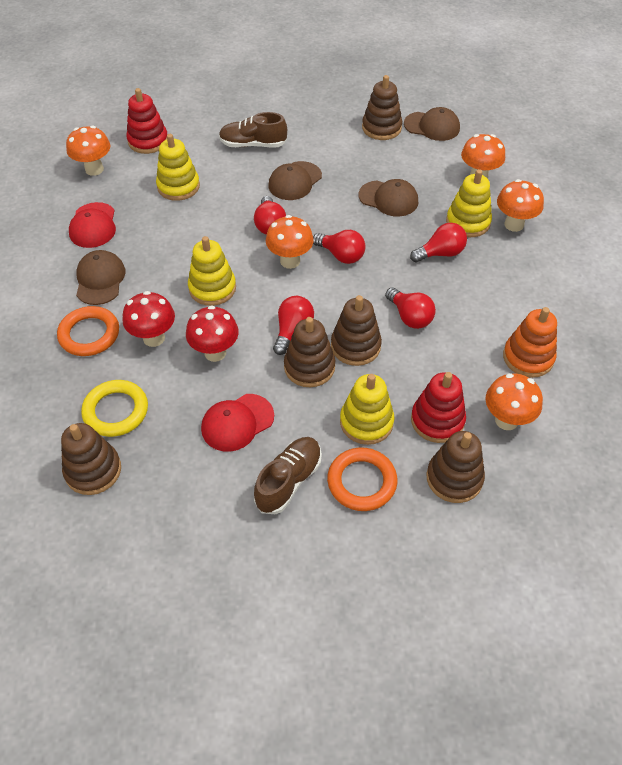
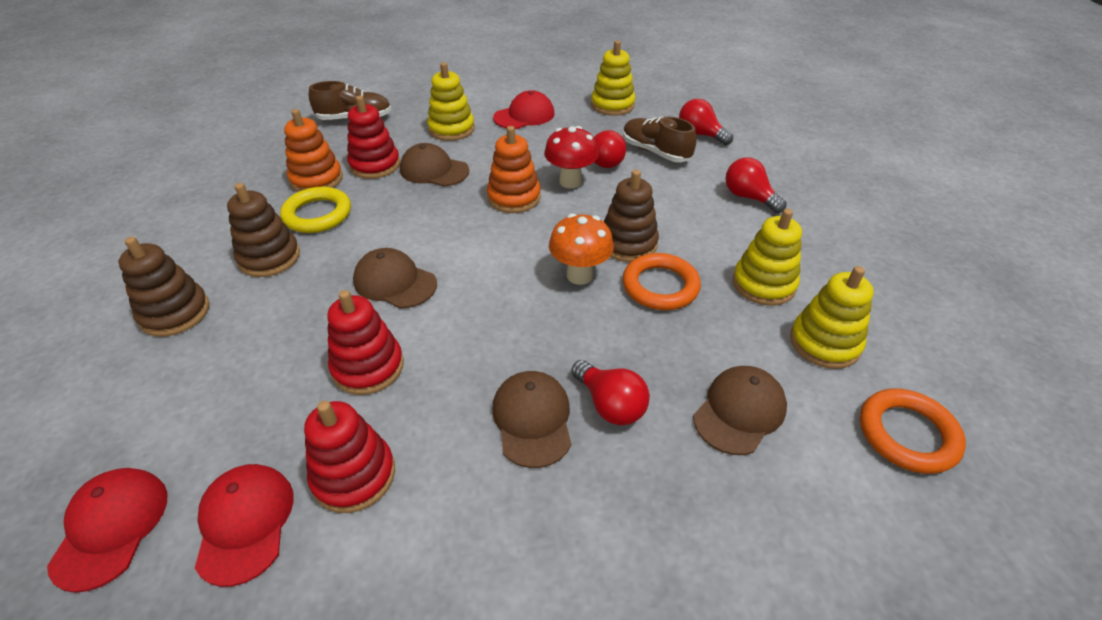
brown stacking toy: [61,423,121,495] [284,317,335,387] [331,295,382,366] [362,75,402,140] [426,431,485,503] = 5 -> [118,237,209,337] [227,183,300,277] [604,170,659,262] = 3
orange mushroom: [66,126,110,176] [266,215,314,269] [461,134,505,179] [485,373,543,430] [497,179,544,232] = 5 -> [549,213,614,285] = 1
orange stacking toy: [503,307,557,378] = 1 -> [284,109,343,192] [487,126,541,213] = 2
red cap: [69,202,116,248] [201,394,274,452] = 2 -> [47,468,168,593] [195,464,294,587] [493,90,555,129] = 3
red light bulb: [254,196,286,235] [273,296,314,355] [313,230,365,264] [385,287,436,329] [410,223,467,263] = 5 -> [571,360,650,425] [594,130,626,168] [679,99,733,145] [726,157,787,213] = 4
red mushroom: [122,291,175,347] [186,306,239,362] = 2 -> [544,126,599,188] = 1
red stacking toy: [126,88,167,154] [411,372,466,443] = 2 -> [304,401,395,513] [327,290,404,395] [347,96,400,179] = 3

